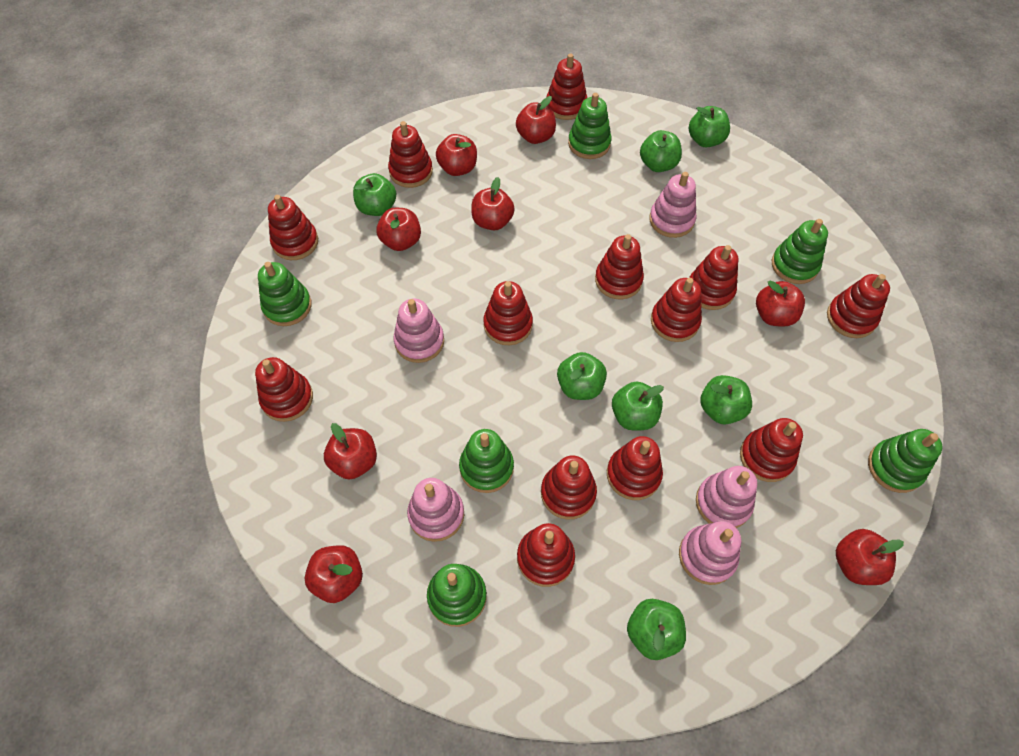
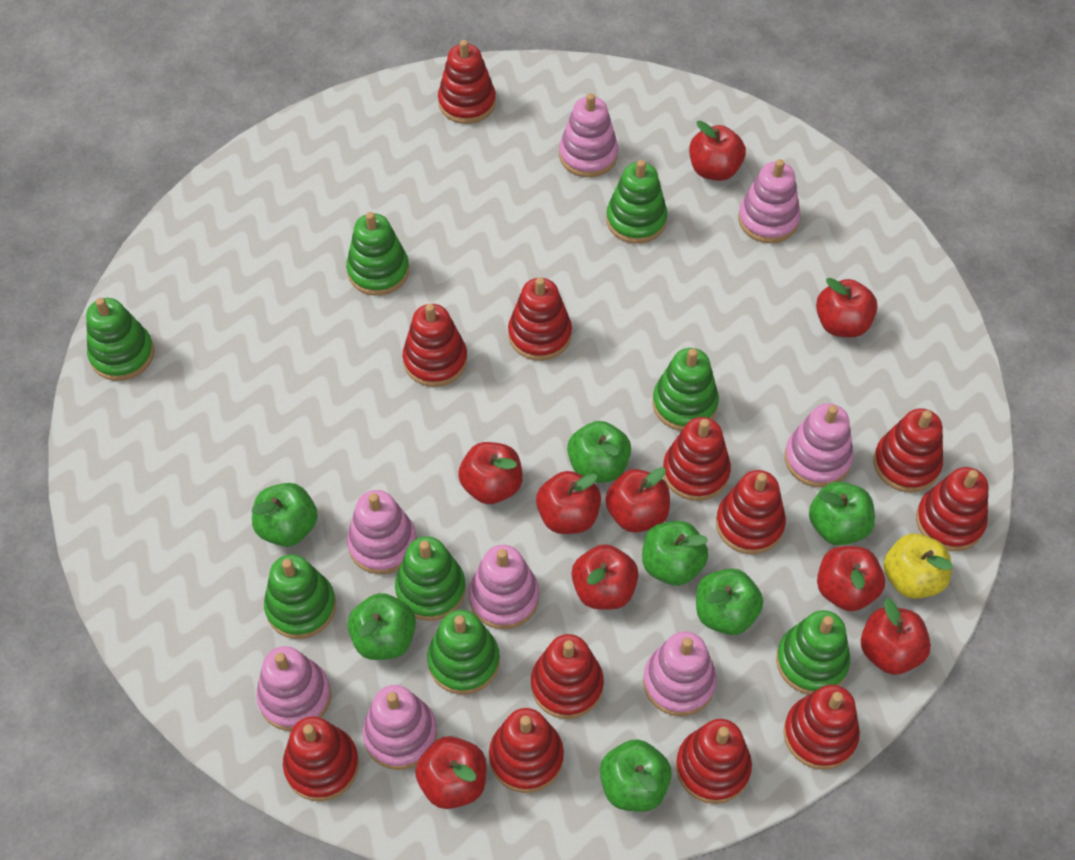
green stacking toy: [258,262,312,326] [427,564,487,627] [459,429,514,493] [568,93,612,159] [772,219,828,284] [868,429,942,493] = 6 -> [86,298,154,381] [264,554,336,639] [346,212,409,296] [395,536,466,621] [427,610,500,694] [606,160,668,244] [652,348,719,431] [776,610,850,694] = 8
pink stacking toy: [394,299,444,363] [407,478,464,542] [649,172,696,238] [679,521,741,585] [696,466,757,528] = 5 -> [256,646,331,731] [347,490,417,574] [362,685,437,770] [469,545,539,629] [559,93,618,177] [643,631,717,716] [738,159,800,243] [785,403,853,487] = 8
red apple: [305,545,363,603] [324,423,377,480] [376,208,421,251] [436,134,477,176] [471,177,515,230] [516,96,556,144] [756,281,805,327] [836,529,904,585] = 8 -> [415,736,487,809] [458,442,523,504] [536,471,601,534] [571,544,639,610] [605,467,670,533] [689,121,746,181] [816,278,878,337] [817,546,885,611] [861,598,931,675] = 9
red stacking toy: [255,357,313,422] [268,195,318,260] [388,121,433,188] [483,281,533,345] [517,523,575,587] [541,456,597,520] [546,53,587,120] [595,234,644,299] [607,436,663,500] [651,278,702,342] [689,245,738,310] [740,418,803,482] [827,274,890,338] = 13 -> [283,716,359,801] [403,304,467,387] [438,40,496,124] [489,708,564,793] [508,277,572,361] [531,634,604,719] [663,417,731,501] [676,719,752,804] [716,470,786,554] [783,685,860,770] [874,408,943,493] [916,467,989,551] = 12
yellow apple: none = 0 -> [883,533,953,599] = 1

